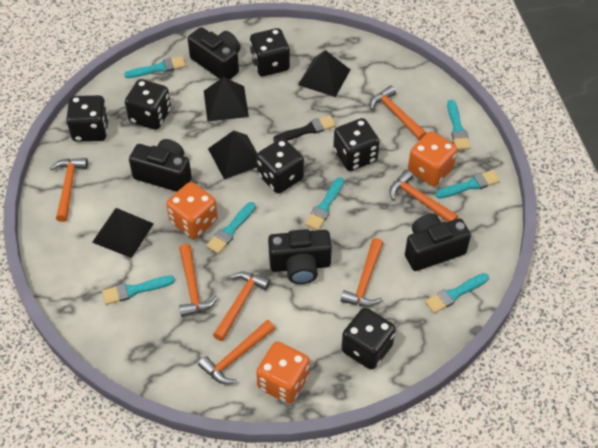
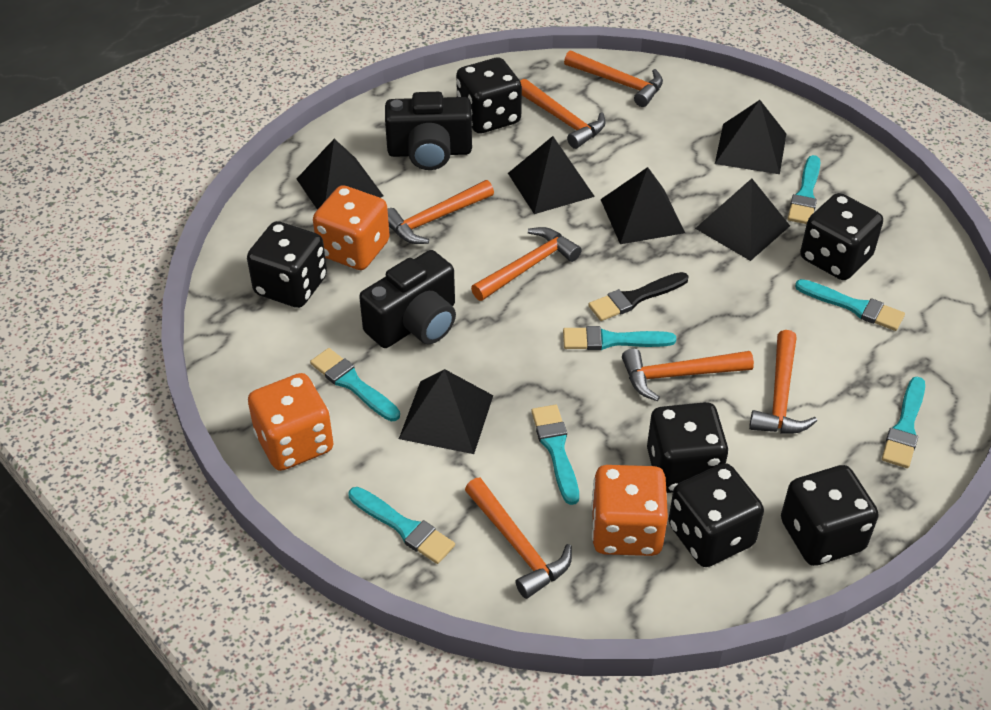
black camera: [129,139,192,192] [188,27,240,79] [268,229,332,284] [405,214,471,271] = 4 -> [359,250,456,348] [385,92,472,170] = 2
black pyramid: [92,208,154,258] [204,77,249,122] [208,130,257,179] [298,50,350,97] = 4 -> [297,139,383,210] [399,369,493,454] [508,136,595,214] [600,167,685,244] [695,178,790,261] [715,100,786,174] = 6

